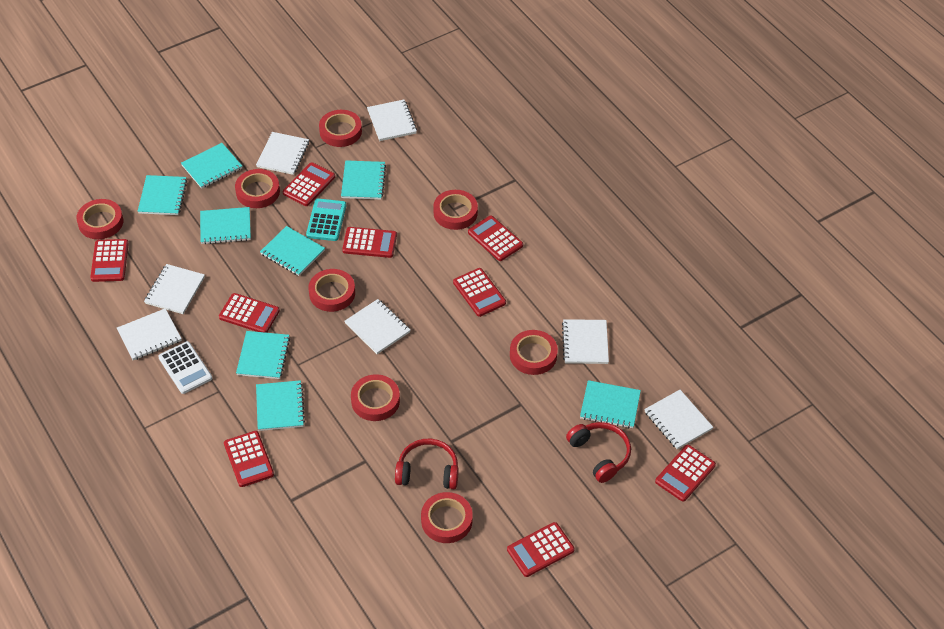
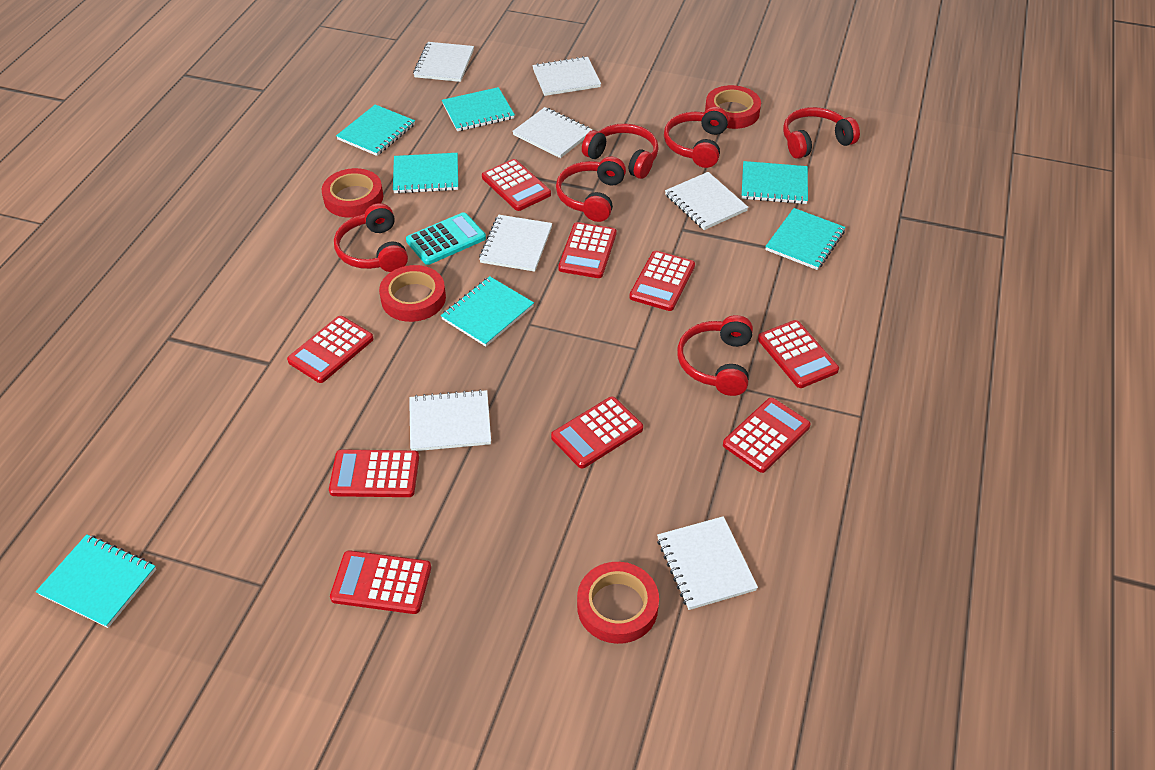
red headphones: [395,439,459,489] [566,422,631,483] = 2 -> [334,203,408,272] [556,157,626,222] [582,124,659,179] [664,107,729,168] [677,315,753,396] [783,107,860,159] = 6
red tape: [76,199,123,239] [235,169,280,208] [308,269,355,312] [319,110,362,147] [351,374,400,421] [421,492,473,543] [433,190,478,230] [510,330,558,375] = 8 -> [322,168,383,218] [379,265,446,322] [577,562,659,644] [705,85,761,129] = 4
turquoise notebook: [138,175,187,215] [181,143,242,189] [200,207,251,244] [236,331,290,379] [256,380,305,431] [260,226,325,276] [341,160,386,200] [580,380,641,428] = 8 -> [36,534,156,628] [336,104,415,156] [393,153,458,194] [441,276,534,347] [442,87,515,131] [742,161,808,204] [765,208,845,270] = 7
white calculator: [158,341,212,394] = 1 -> none = 0

